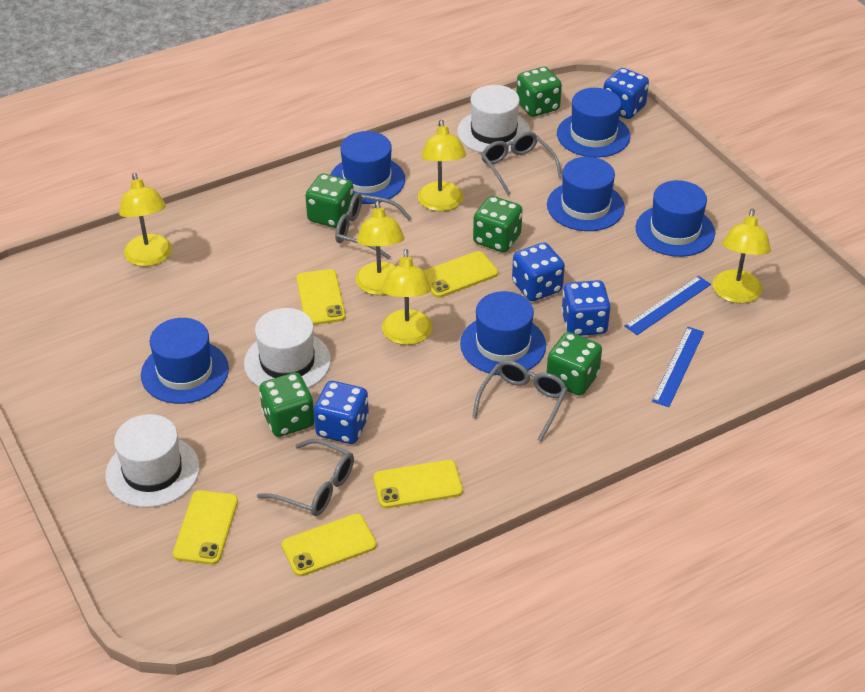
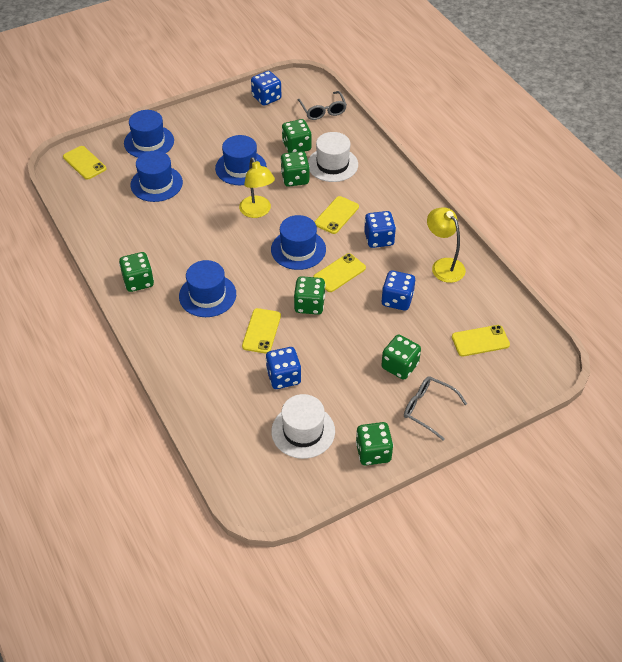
blue hat: [141,318,229,404] [330,131,405,204] [460,291,546,375] [547,157,625,231] [557,88,630,158] [636,180,715,257] = 6 -> [124,110,174,158] [130,151,183,202] [179,260,236,317] [215,135,267,185] [271,215,326,270] = 5
blue ruler: [624,276,711,335] [652,327,704,407] = 2 -> none = 0
green dice: [259,372,315,437] [305,173,354,228] [473,196,523,252] [516,66,562,117] [547,332,602,396] = 5 -> [119,252,154,292] [281,151,310,187] [282,119,312,153] [294,276,325,315] [356,422,393,466] [381,335,421,380] = 6
grey glasses: [257,439,354,516] [335,193,412,259] [472,360,568,442] [481,131,562,195] = 4 -> [298,91,347,120] [404,376,467,441] = 2
white hat: [106,414,200,508] [244,308,331,388] [457,85,531,153] = 3 -> [271,394,335,459] [308,132,358,182] = 2
yellow lamp: [119,173,172,266] [356,201,404,295] [382,249,432,345] [418,120,466,211] [713,209,771,304] = 5 -> [239,157,275,218] [427,207,466,283] = 2

